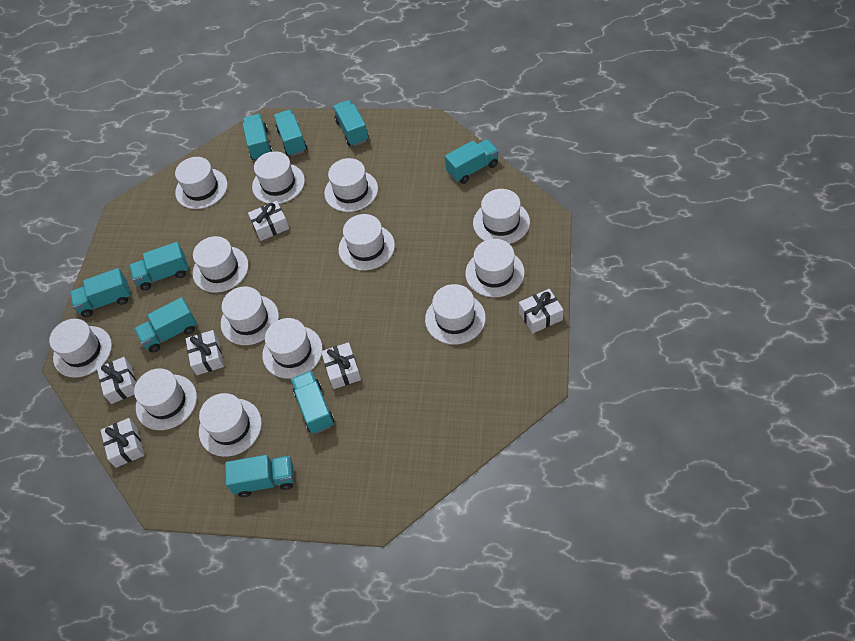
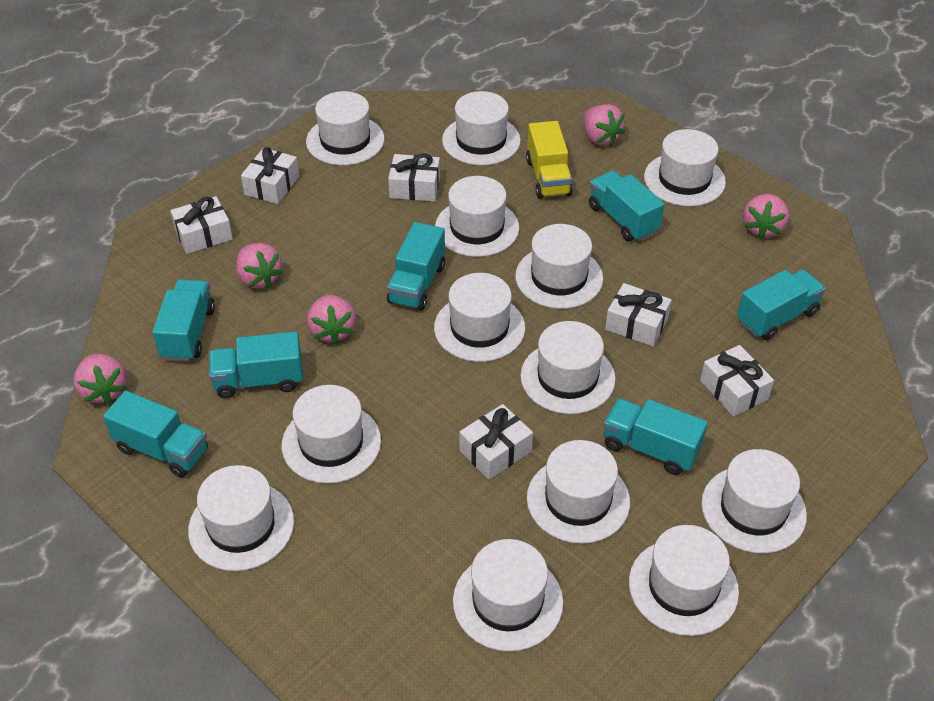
pink strawberry: none = 0 -> [73,354,127,404] [236,243,283,289] [307,295,356,345] [583,104,625,146] [743,194,789,239] = 5
turquoise truck: [70,268,131,317] [129,242,189,290] [134,297,197,353] [225,455,294,497] [243,114,273,160] [274,110,307,156] [291,371,334,434] [333,100,369,146] [445,139,499,184] = 9 -> [103,391,208,477] [152,279,215,361] [209,332,303,399] [387,222,445,311] [589,170,664,241] [604,398,708,475] [737,269,826,340] = 7
yellow truck: none = 0 -> [526,121,573,199] = 1

